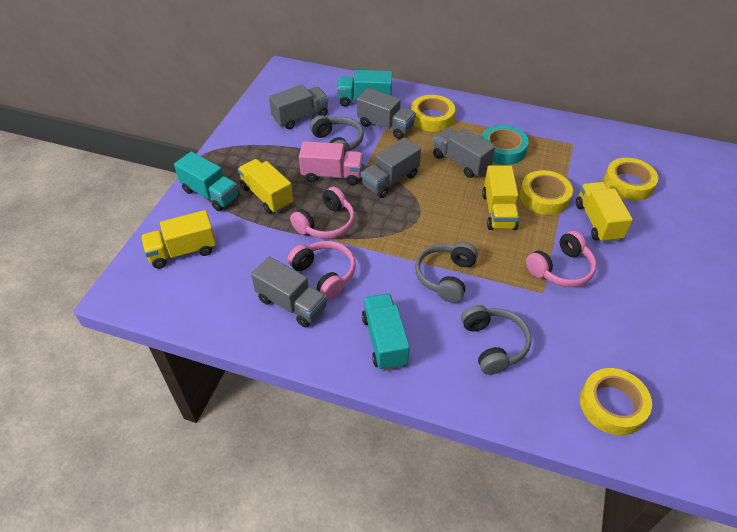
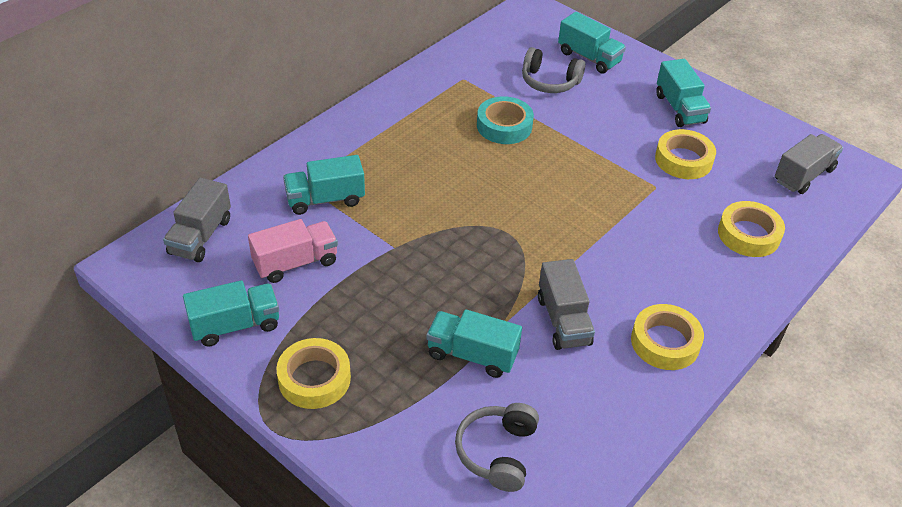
grey headphones: [310,115,364,157] [415,242,478,303] [461,305,531,375] = 3 -> [455,403,539,492] [522,47,585,93] = 2
grey truck: [251,256,327,327] [269,85,328,129] [357,88,416,139] [361,138,421,198] [433,127,495,178] = 5 -> [163,178,231,262] [538,259,595,350] [775,134,843,194] = 3
pink headphones: [288,241,356,300] [290,187,355,239] [526,231,597,287] = 3 -> none = 0
turquoise truck: [174,152,239,211] [337,70,392,107] [362,293,410,371] = 3 -> [183,280,279,347] [283,155,365,215] [427,309,522,378] [558,12,626,74] [656,59,711,127] = 5
yellow truck: [141,210,216,269] [238,159,293,214] [482,165,519,230] [576,182,633,243] = 4 -> none = 0

